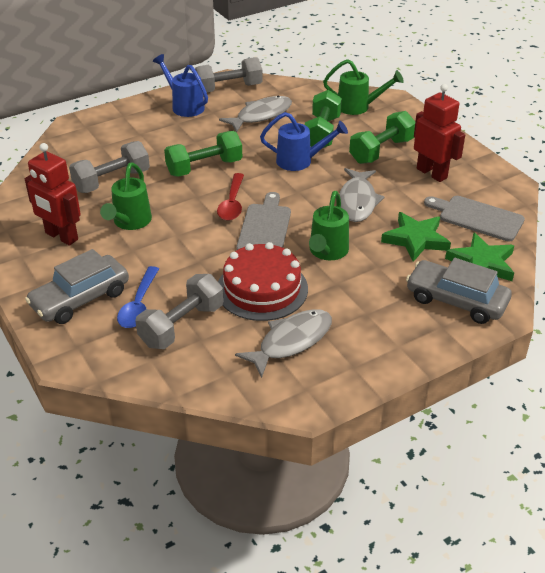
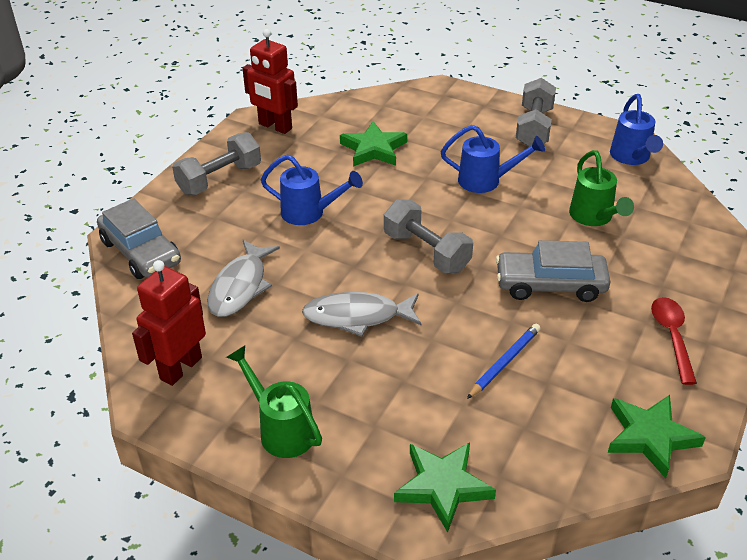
blue pencil: none = 0 -> [467,324,541,399] = 1
blue spoon: [117,266,159,328] = 1 -> none = 0
blue watering can: [153,54,208,117] [260,112,348,171] = 2 -> [261,154,363,225] [441,125,545,193] [610,94,663,165] = 3
green dumbbell: [164,131,242,177] [304,90,342,148] [349,111,415,164] = 3 -> none = 0
green star: [381,212,451,262] [445,233,514,281] = 2 -> [340,121,407,167] [394,442,496,532] [608,395,706,478] = 3
green watering can: [100,163,152,230] [309,191,349,260] [323,59,404,115] = 3 -> [226,345,322,458] [569,150,634,226] = 2
grey cutting board: [236,192,291,250] [424,196,525,242] = 2 -> none = 0
grey fish: [219,96,292,132] [235,309,332,378] [339,168,385,222] = 3 -> [207,240,280,317] [302,292,422,337] = 2
red cake: [218,242,308,321] = 1 -> none = 0

